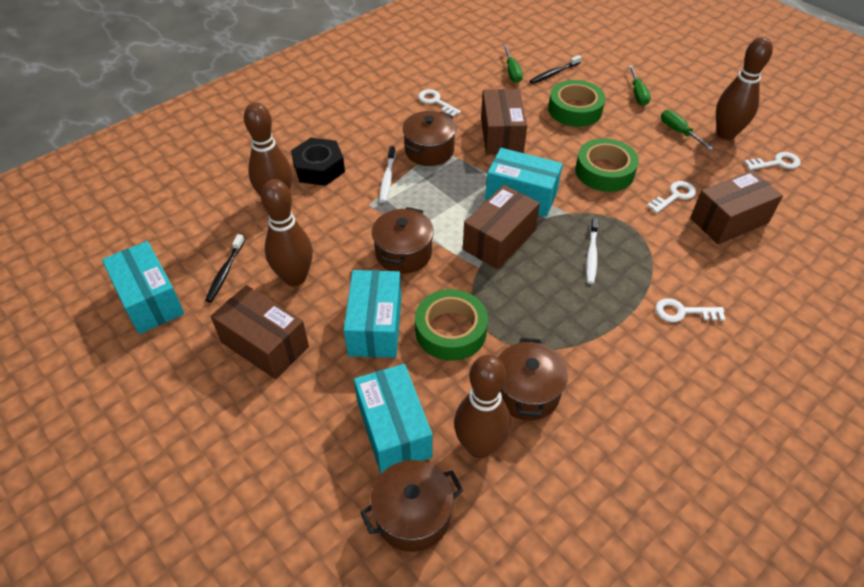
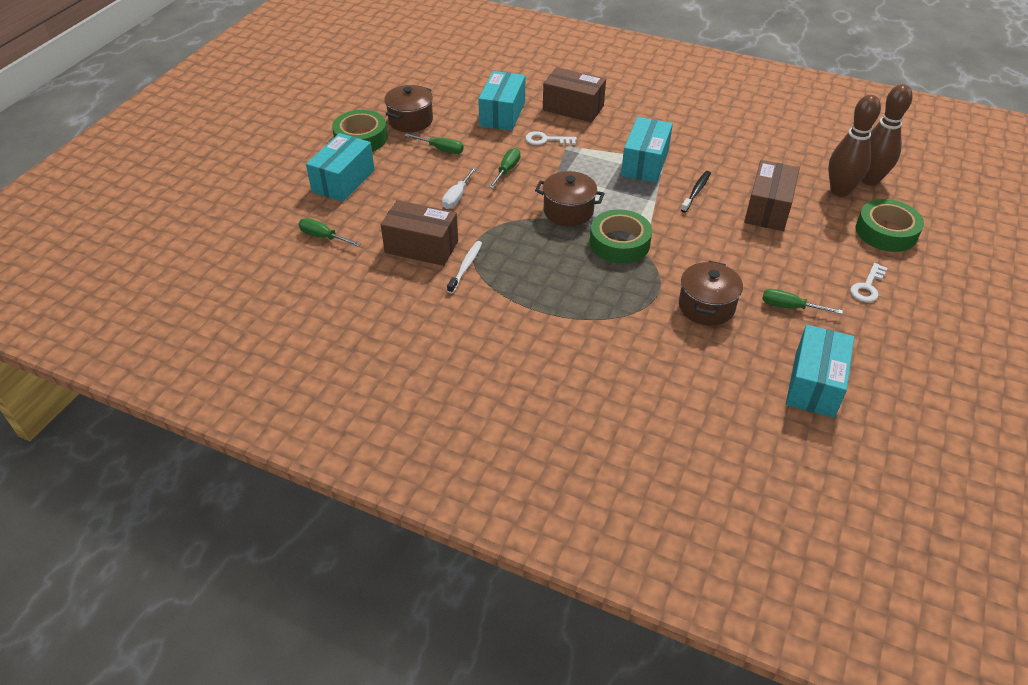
black nut: [291,138,345,186] = 1 -> none = 0
black toothbrush: [205,234,245,302] [530,55,582,84] = 2 -> [681,171,711,212] = 1
brown bowling pin: [244,102,292,197] [261,179,313,286] [454,355,511,458] [716,37,773,140] = 4 -> [828,95,881,197] [861,84,913,186] = 2
brown box: [211,285,309,379] [463,185,540,269] [481,89,527,154] [690,170,783,244] = 4 -> [381,200,458,266] [543,67,606,123] [744,160,800,231] = 3
brown pot: [360,460,463,552] [372,207,434,274] [402,111,456,166] [498,338,568,420] = 4 -> [384,85,433,132] [535,171,605,226] [679,261,743,326] = 3
green screwdriver: [503,46,523,83] [629,66,651,106] [661,110,714,150] = 3 -> [299,218,361,246] [404,133,464,154] [489,148,520,189] [762,289,843,314] = 4
white key: [418,89,461,117] [647,181,696,213] [656,298,725,322] [744,152,801,170] = 4 -> [525,131,577,145] [850,263,887,302] = 2
white screwdriver: none = 0 -> [442,167,477,209] = 1
white toothbrush: [380,146,396,202] [586,218,598,284] = 2 -> [447,241,482,293] = 1

